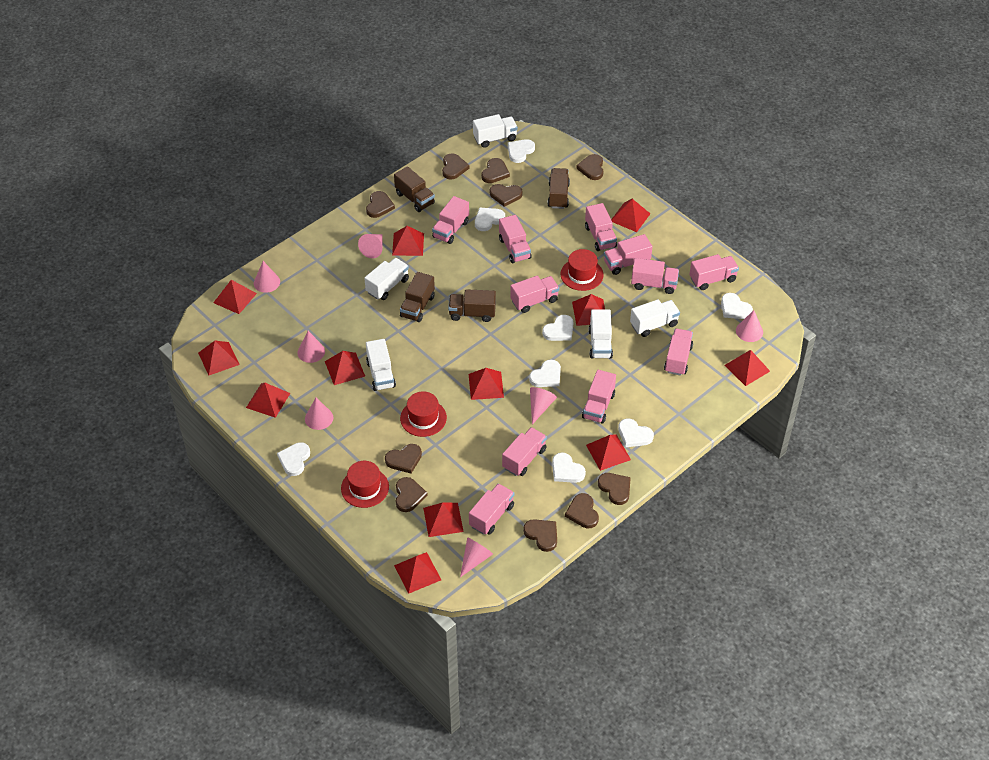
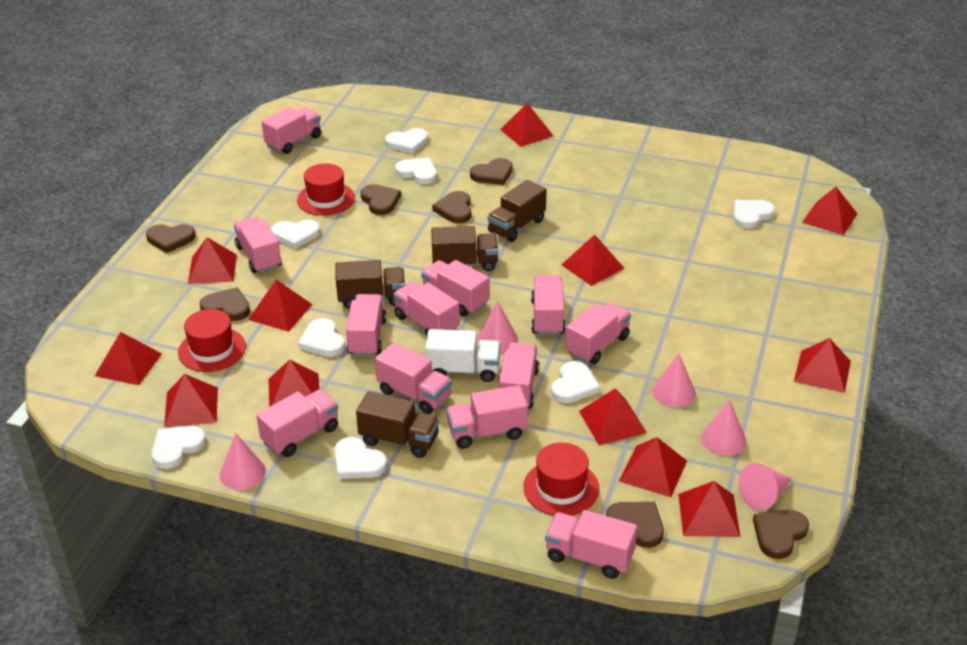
brown heart: [366,191,395,218] [385,444,422,473] [396,477,428,512] [442,153,469,180] [481,158,510,183] [490,184,523,207] [523,519,557,552] [565,493,599,528] [576,154,604,180] [598,473,631,505] = 10 -> [146,224,196,253] [199,287,250,321] [361,184,401,215] [432,191,471,223] [470,158,512,185] [606,502,664,548] [753,510,809,559] = 7
pink cone: [254,261,280,293] [298,331,325,363] [305,398,333,430] [358,234,383,258] [460,537,493,577] [530,387,557,425] [736,310,763,342] = 7 -> [220,433,266,490] [477,301,518,353] [652,353,696,408] [701,400,746,456] [738,463,792,511] = 5
pink truck: [432,196,469,244] [469,483,514,535] [499,215,531,263] [502,427,547,476] [510,276,559,313] [582,370,616,424] [585,203,617,251] [604,234,652,275] [631,258,679,294] [664,329,693,376] [690,254,739,290] = 11 -> [234,217,282,273] [256,390,338,457] [262,107,321,154] [346,294,387,356] [375,343,452,414] [393,282,460,336] [421,260,489,317] [446,385,528,449] [499,342,539,408] [531,275,566,335] [545,510,637,579] [565,302,631,364] = 12
white truck: [364,258,409,300] [366,339,396,391] [473,114,518,148] [589,309,613,359] [630,299,680,337] = 5 -> [425,329,500,382] = 1

